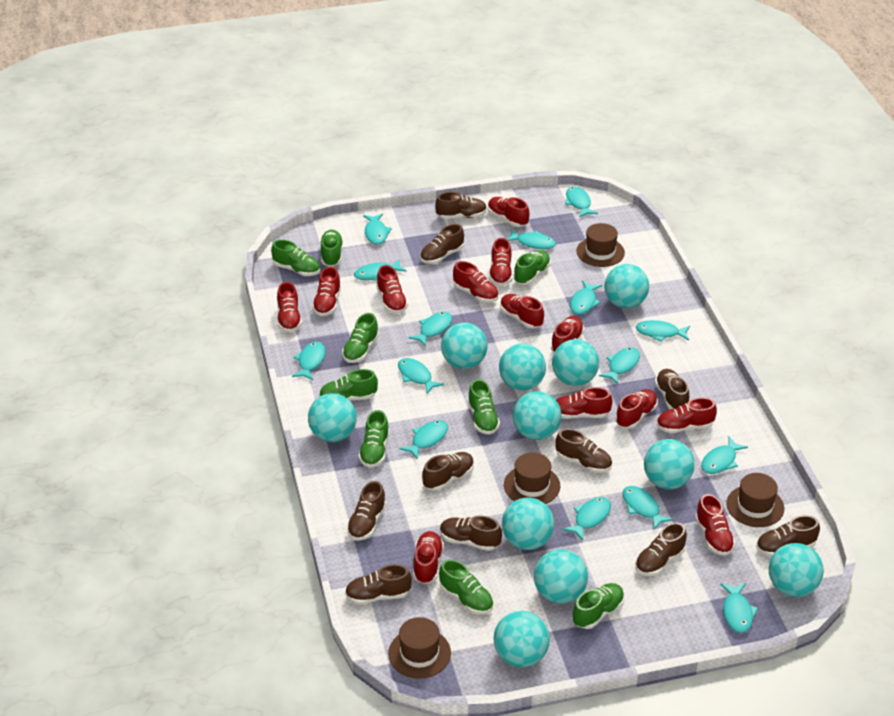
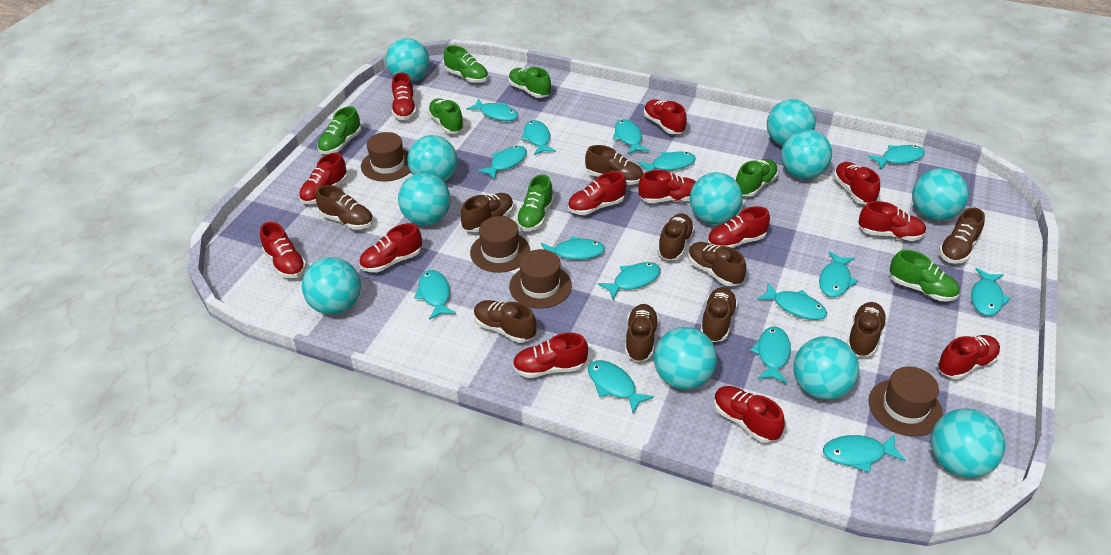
green shoe: [271,240,320,276] [319,369,378,400] [320,230,343,267] [342,313,379,363] [358,410,389,468] [439,559,494,615] [468,379,500,435] [514,250,551,285] [572,583,624,629] = 9 -> [317,106,361,154] [428,98,464,133] [444,46,488,83] [508,67,551,98] [516,174,554,231] [736,159,778,197] [890,250,960,302] = 7

